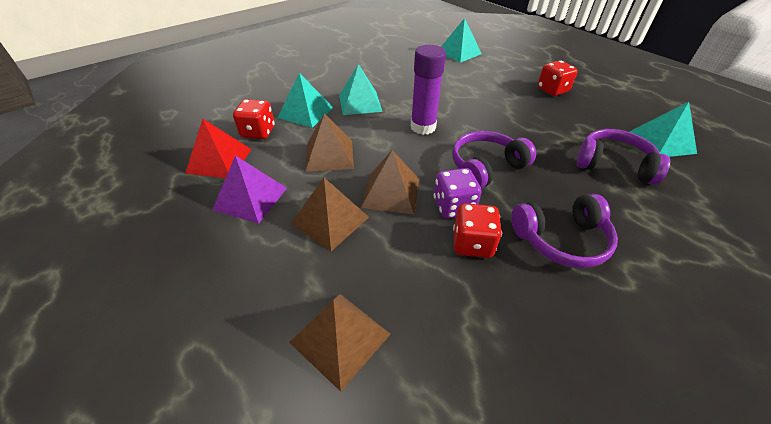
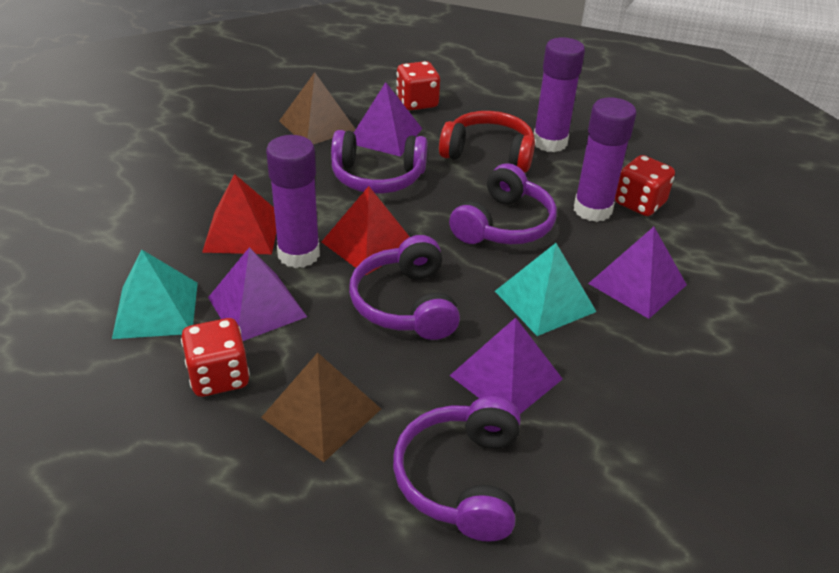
brown pyramid: [289,294,390,392] [291,178,369,251] [305,113,354,172] [361,150,419,214] = 4 -> [261,353,381,462] [279,72,356,145] = 2
purple dice: [434,168,482,218] = 1 -> none = 0
purple glue stick: [410,45,446,135] = 1 -> [266,135,320,268] [534,37,585,152] [574,97,637,222] = 3
purple headphones: [452,131,536,189] [511,194,618,268] [577,129,670,185] = 3 -> [331,130,427,193] [349,235,460,340] [393,396,520,542] [449,163,557,244] = 4
purple pyramid: [212,155,287,224] = 1 -> [208,247,307,341] [354,82,422,157] [449,317,563,414] [588,227,687,319] = 4
red headphones: none = 0 -> [439,111,535,173] = 1
red pyramid: [185,119,252,178] = 1 -> [202,174,276,254] [322,186,410,275] = 2
turquoise pyramid: [277,73,334,128] [339,64,383,115] [441,18,482,63] [629,102,697,157] = 4 -> [112,250,198,339] [495,243,597,336] = 2

